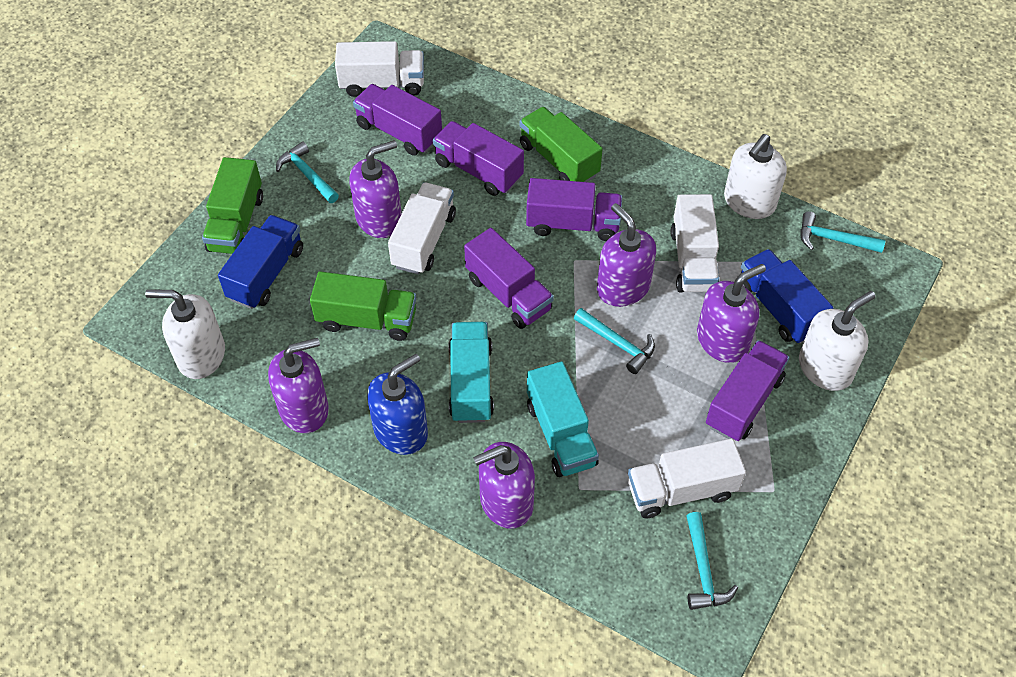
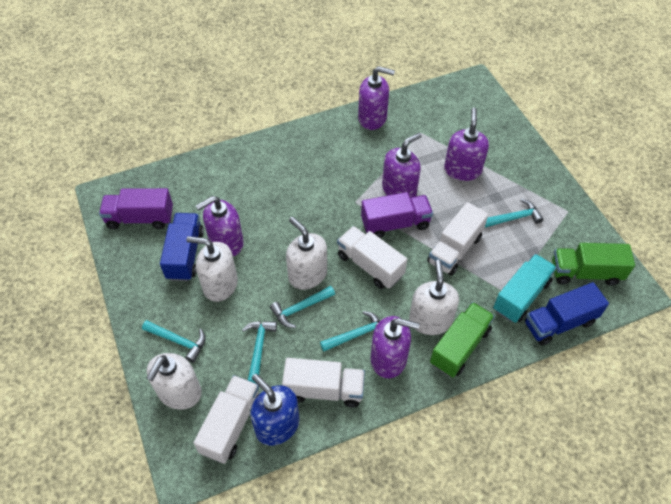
green truck: [202,157,263,254] [310,271,416,341] [520,107,603,182] = 3 -> [430,302,495,378] [552,243,635,286] = 2
purple truck: [353,84,442,156] [433,121,524,196] [464,228,554,329] [526,178,622,241] [706,340,790,441] = 5 -> [99,188,173,229] [361,192,433,238] = 2
turquoise hammer: [276,141,339,203] [574,308,655,374] [686,512,738,610] [800,211,885,253] = 4 -> [142,320,206,363] [242,321,277,384] [270,286,335,328] [320,311,380,351] [485,199,544,228] = 5
turquoise truck: [449,322,494,423] [527,361,599,477] = 2 -> [493,254,557,323] = 1
white soap dispenser: [145,290,225,379] [724,134,787,219] [799,291,876,391] = 3 -> [146,353,202,410] [187,236,238,302] [286,217,327,290] [409,260,459,335] = 4

